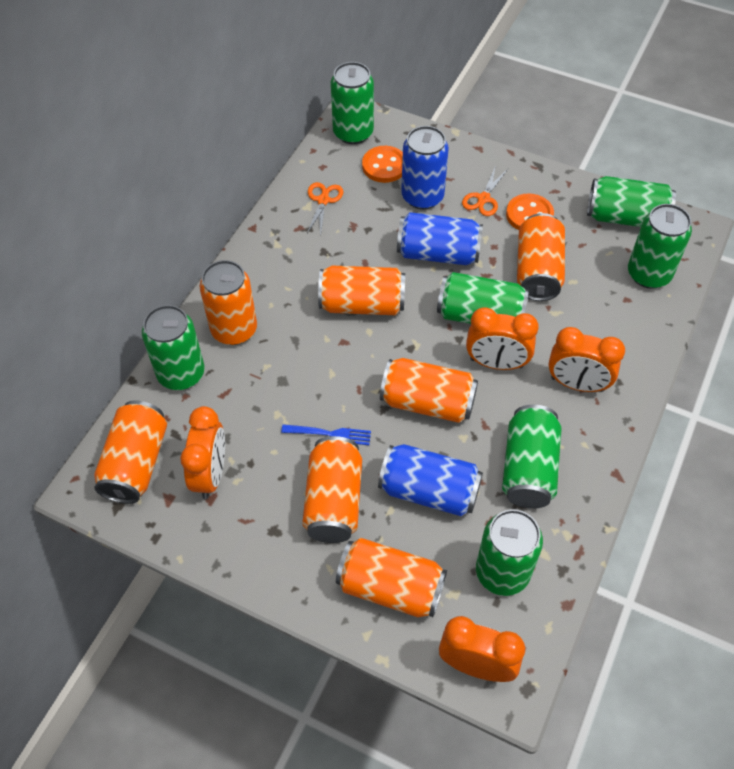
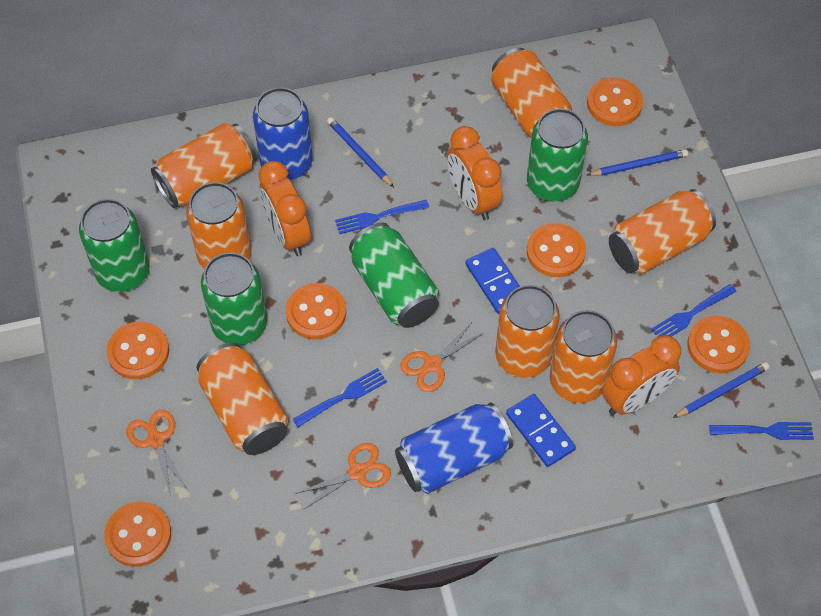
blue can: [378,444,483,516] [397,212,483,265] [401,126,449,210] = 3 -> [253,87,313,180] [395,403,513,494] = 2
blue domino: none = 0 -> [465,248,520,314] [506,394,576,467] = 2
blue fork: [281,424,371,445] = 1 -> [293,368,387,427] [335,200,429,234] [651,284,737,337] [709,422,814,440] = 4
blue pencil: none = 0 -> [327,117,394,187] [587,149,688,176] [673,362,769,418] = 3
green can: [142,305,204,390] [331,62,374,144] [437,272,529,324] [476,509,543,596] [502,405,562,509] [587,176,676,227] [628,204,692,289] = 7 -> [79,199,150,292] [201,252,267,345] [349,223,439,328] [527,108,588,202] = 4
orange button: [362,146,403,183] [506,193,554,230] = 2 -> [104,502,171,567] [106,322,169,379] [286,283,346,340] [527,223,586,277] [587,77,643,126] [687,316,750,374] = 6
orange clock: [180,406,225,499] [439,616,525,682] [466,307,539,370] [548,327,625,392] = 4 -> [259,161,311,256] [447,126,502,220] [602,335,681,415] = 3
orange scissors: [307,182,343,236] [462,168,508,216] = 2 -> [127,410,188,497] [295,443,391,510] [400,321,485,392] = 3

